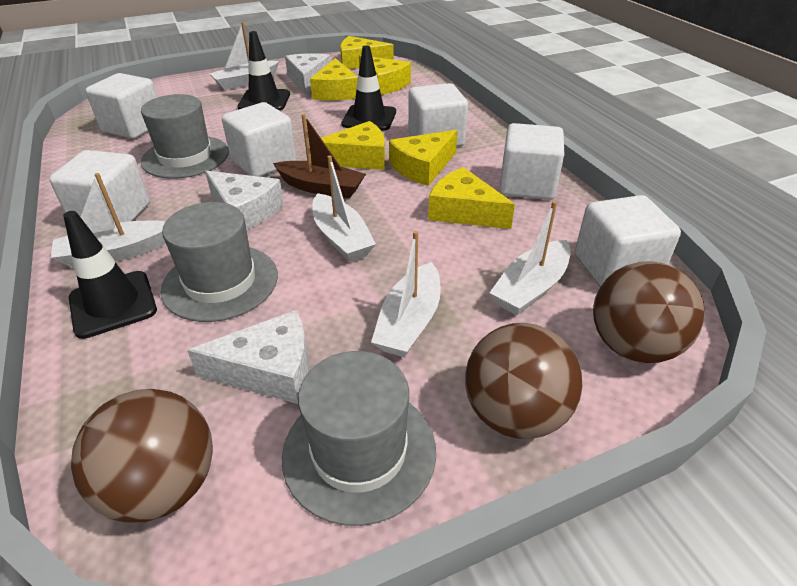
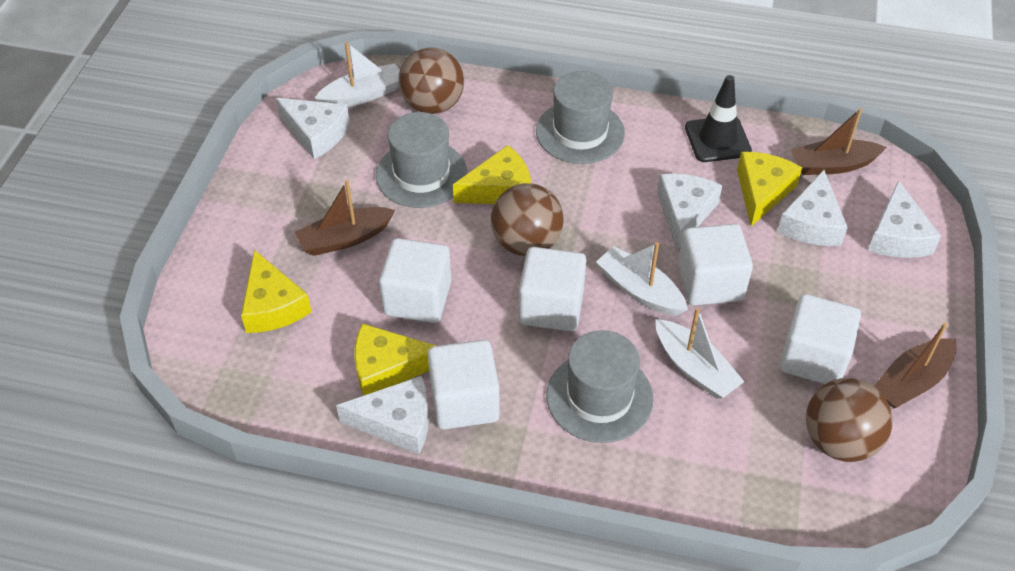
black traffic cone: [63,211,157,339] [237,31,290,111] [341,45,396,131] = 3 -> [685,75,752,162] = 1
brown boat: [273,114,366,199] = 1 -> [295,180,395,256] [791,108,887,175] [874,323,956,409] = 3
white boat: [51,173,166,268] [210,22,279,90] [312,155,376,262] [371,231,441,357] [490,201,571,315] = 5 -> [315,42,400,107] [596,242,688,316] [655,308,744,399] = 3
white cheese: [187,310,309,404] [205,171,284,230] [285,53,330,95] = 3 -> [275,98,350,159] [336,376,429,454] [657,174,723,250] [777,170,848,246] [868,180,941,258] = 5
white cube: [49,150,150,223] [86,73,158,139] [222,102,297,177] [408,83,468,147] [499,123,564,200] [575,195,681,287] = 6 -> [379,238,451,323] [428,340,500,430] [519,247,586,331] [678,224,753,306] [780,294,861,384] = 5
yellow cheese: [310,58,358,101] [321,121,385,170] [340,36,394,69] [359,55,411,95] [389,130,458,186] [428,167,515,229] = 6 -> [241,250,312,333] [354,323,436,396] [453,145,531,204] [737,152,802,226] = 4

